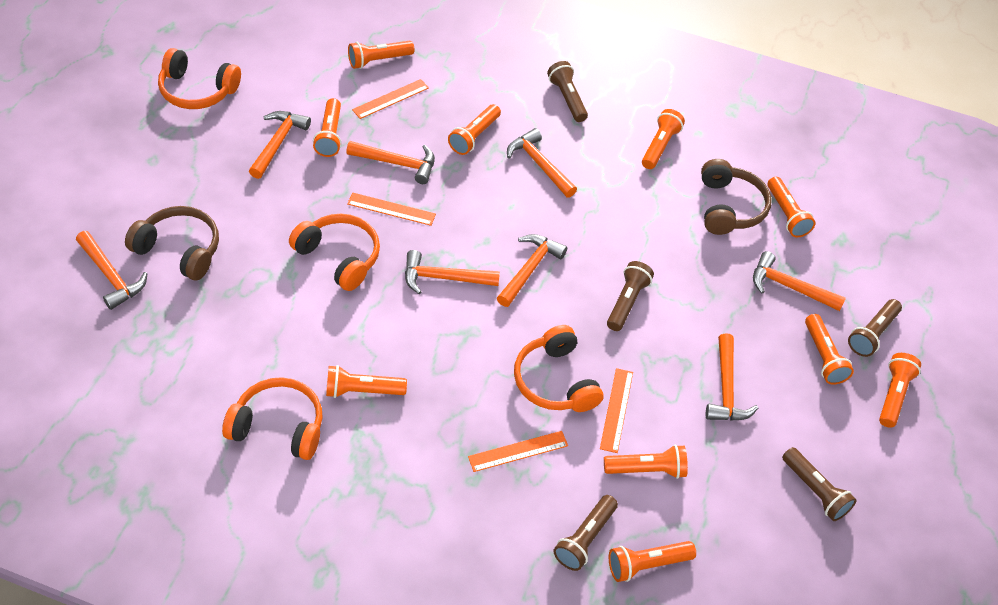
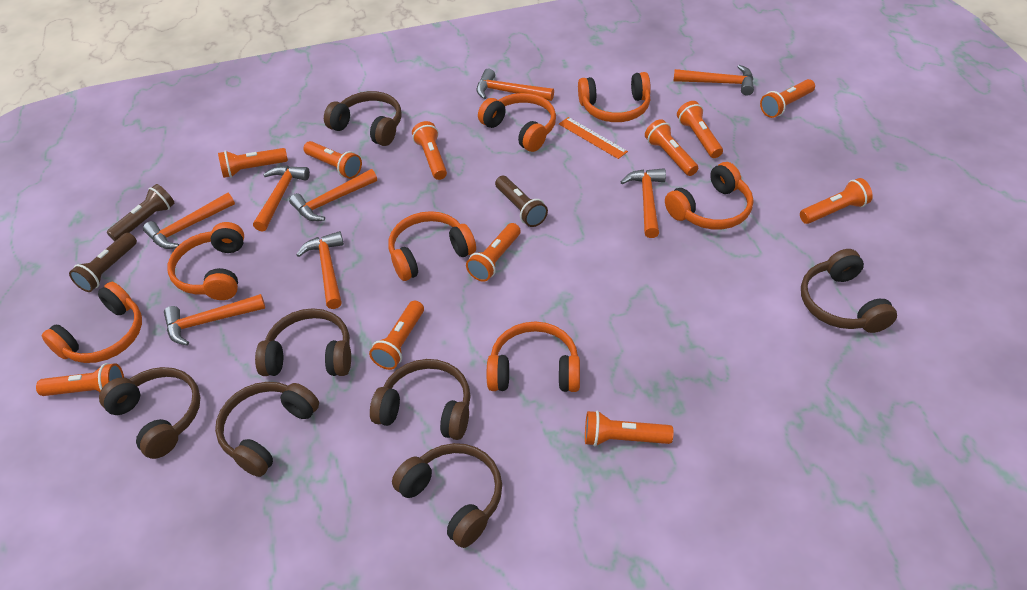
brown flashlight: [547,61,588,122] [553,495,618,571] [607,261,654,331] [782,447,856,521] [848,299,902,357] = 5 -> [69,233,137,292] [107,184,175,241] [495,176,548,227] = 3
brown headphones: [125,206,219,280] [701,159,772,235] = 2 -> [99,367,201,459] [215,382,319,477] [255,308,351,376] [324,91,402,146] [370,359,470,440] [392,443,502,548] [801,249,897,333] = 7
orange flashlight: [313,98,342,157] [326,365,407,398] [348,41,414,69] [448,104,501,155] [604,445,688,479] [609,541,696,582] [642,109,685,169] [767,177,816,238] [805,314,854,385] [879,353,921,428] = 10 -> [36,363,124,396] [218,148,288,178] [303,141,362,179] [369,301,424,370] [412,121,447,180] [466,223,521,282] [585,410,673,446] [645,119,698,176] [677,101,723,158] [760,79,815,118] [800,178,873,224] = 11
orange headphones: [158,48,241,109] [222,377,323,460] [289,214,380,291] [514,325,603,412] = 4 -> [42,282,142,363] [167,222,244,300] [389,211,476,281] [478,93,556,152] [487,322,580,392] [578,72,651,122] [665,162,753,230] = 7
orange ruler: [347,193,436,226] [352,79,429,119] [468,431,568,472] [600,368,633,453] = 4 -> [559,117,628,159] = 1

